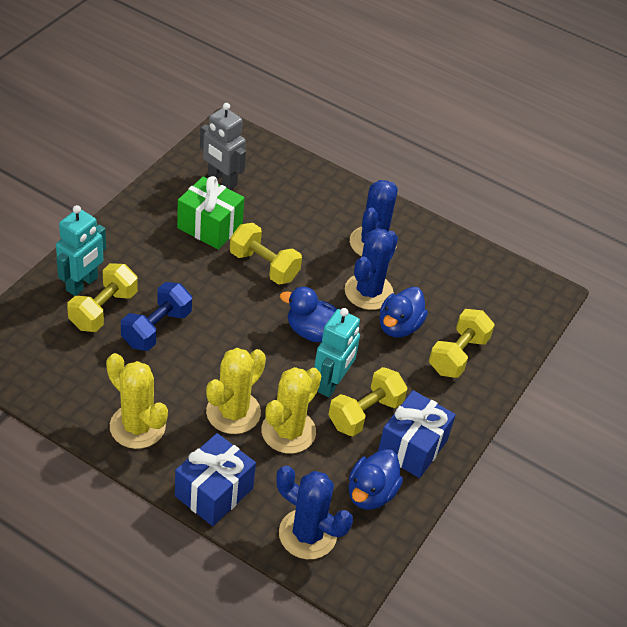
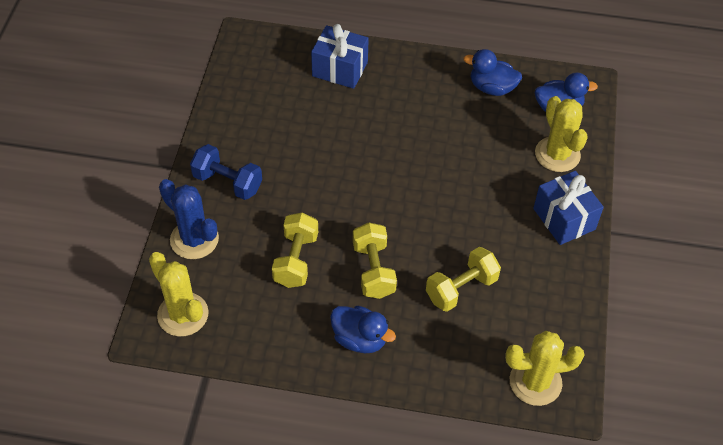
blue cactus: [276,466,353,559] [345,228,398,310] [350,180,398,256] = 3 -> [159,179,219,259] = 1
green gift: [177,176,245,249] = 1 -> none = 0
grey robot: [200,103,246,190] = 1 -> none = 0
turquoise robot: [56,205,106,296] [314,308,360,397] = 2 -> none = 0
yellow dumbbell: [67,263,138,332] [230,223,302,285] [329,367,408,436] [429,309,495,378] = 4 -> [272,212,318,288] [353,222,397,299] [426,247,501,312] = 3

